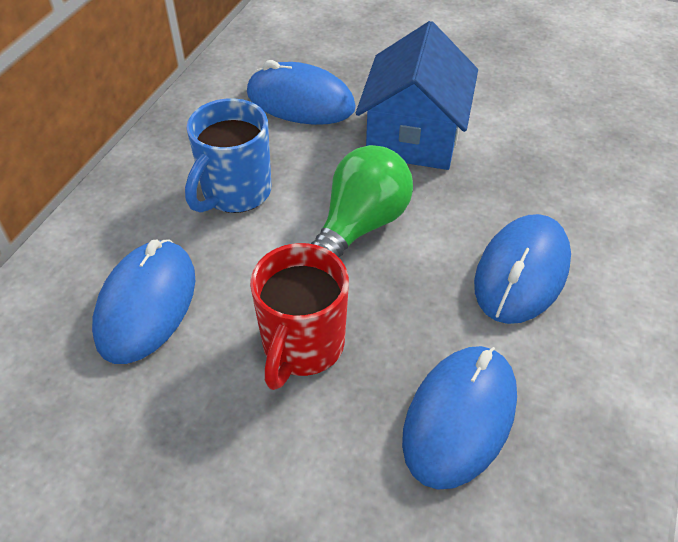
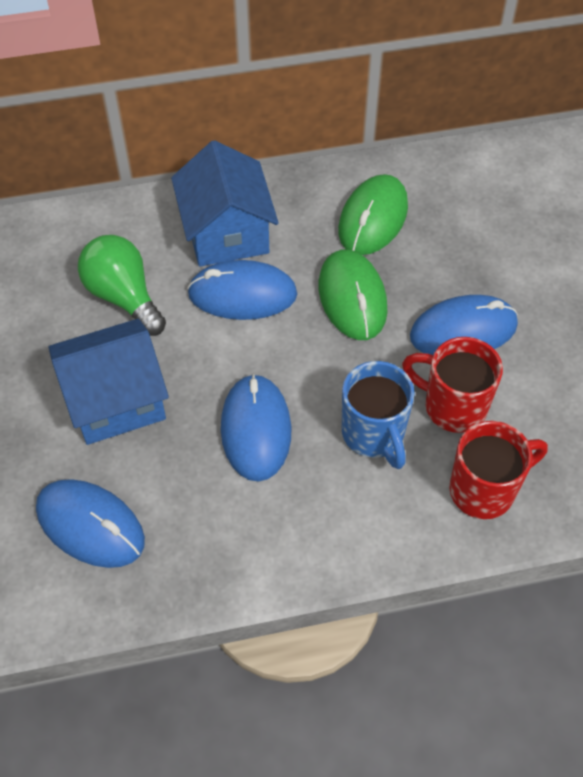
blue house: [356,21,478,170] = 1 -> [48,319,169,445] [171,140,279,267] = 2
green mouse: none = 0 -> [319,249,387,340] [338,174,408,255] = 2
red mug: [250,243,349,390] = 1 -> [402,337,503,433] [449,421,548,519] = 2

